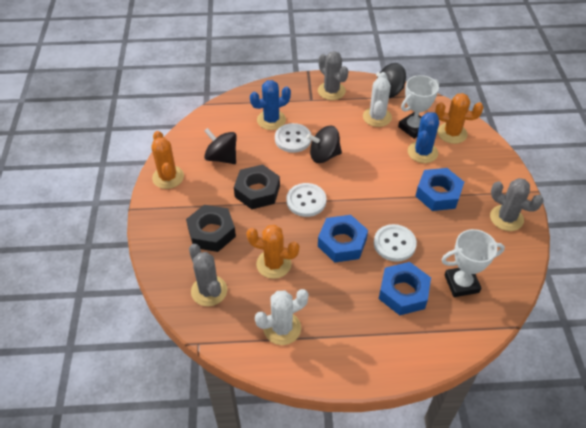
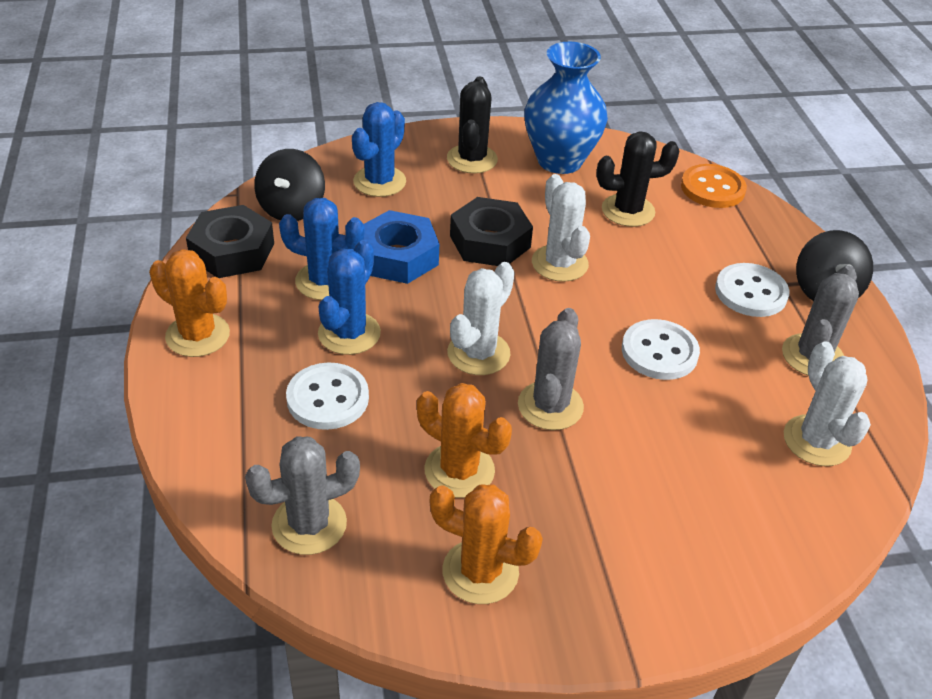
black cactus: none = 0 -> [447,76,498,173] [596,132,680,227] = 2
black spinning top: [204,128,237,164] [307,126,342,163] [376,63,406,98] = 3 -> [254,149,325,221] [796,230,873,301] = 2
blue cactus: [250,80,291,130] [408,112,439,163] = 2 -> [279,198,365,300] [318,240,381,355] [352,102,406,197] = 3
blue nut: [318,215,368,263] [379,262,431,315] [416,168,464,211] = 3 -> [364,210,439,284] = 1
blue vase: none = 0 -> [524,42,608,174] = 1
orange button: none = 0 -> [681,164,747,208] = 1
white cactus: [255,289,309,345] [363,72,392,127] = 2 -> [447,262,515,375] [532,174,590,282] [784,341,871,466] = 3
white trophy: [398,75,439,139] [441,229,505,297] = 2 -> none = 0

